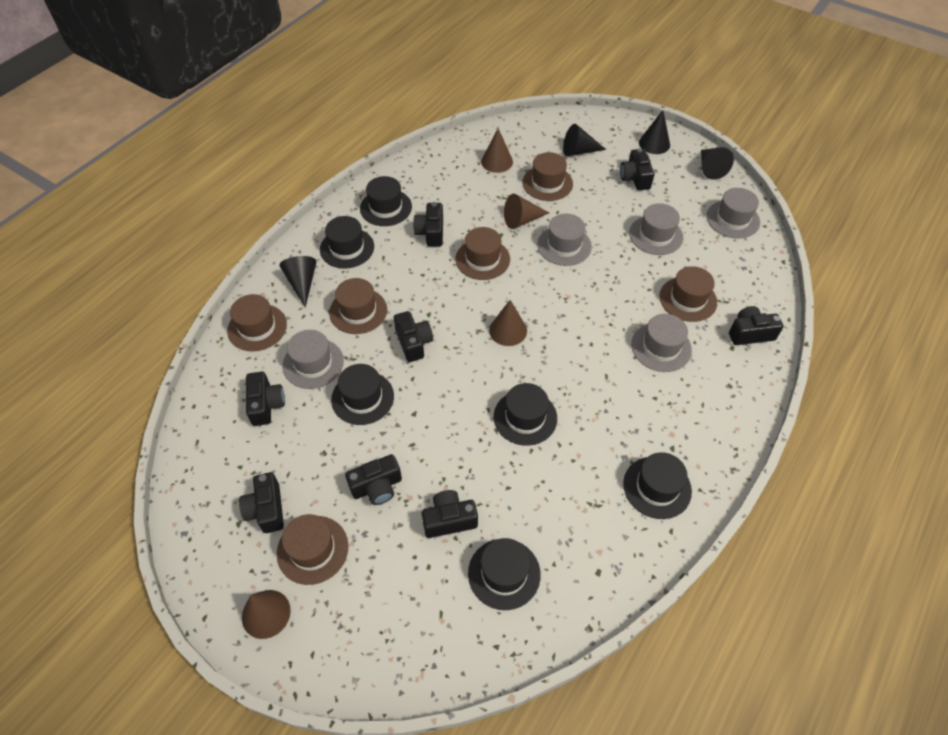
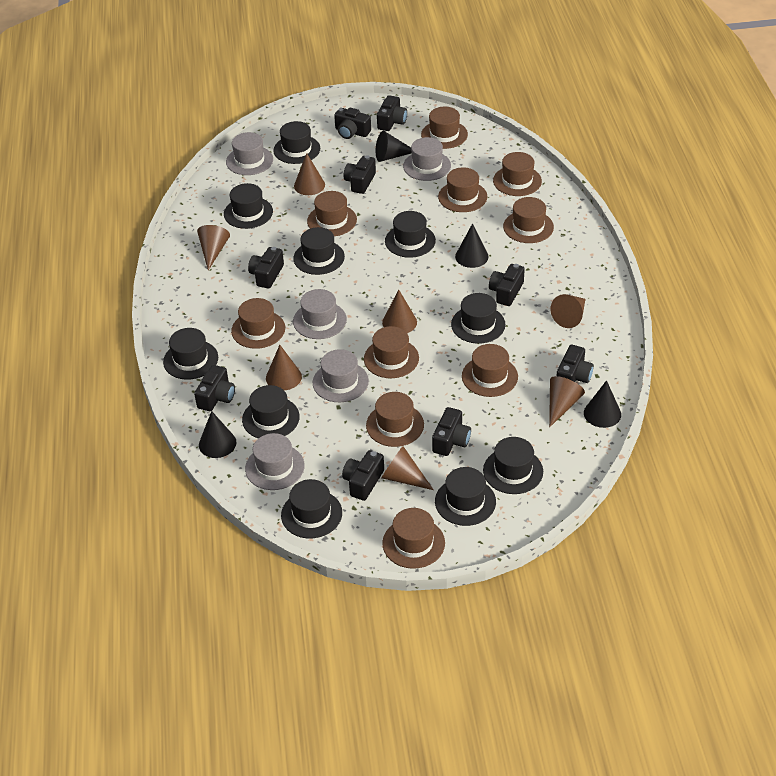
black camera: [239,472,284,533] [246,372,285,426] [345,454,402,505] [394,311,433,362] [413,202,443,246] [422,490,478,538] [620,148,654,190] [729,306,784,345] = 8 -> [194,365,235,411] [248,247,284,289] [334,108,371,139] [342,450,384,501] [344,155,376,194] [377,95,407,131] [432,407,471,456] [489,264,525,306] [557,345,594,383] = 9
black hat: [320,216,374,268] [331,364,394,425] [360,176,412,226] [468,538,541,610] [494,383,557,446] [623,452,692,519] = 6 -> [163,328,218,380] [224,183,273,229] [242,385,300,438] [273,121,320,164] [281,479,342,539] [293,227,345,275] [385,211,436,258] [435,467,496,526] [451,293,505,344] [483,437,543,494] = 10
brown cone: [242,590,291,639] [481,128,513,173] [489,300,527,346] [504,194,549,229] = 4 -> [197,225,230,270] [266,345,302,390] [294,153,325,195] [382,289,417,333] [382,446,434,490] [549,376,585,427] [551,294,585,328] = 7
brown hat: [227,294,287,351] [277,514,349,585] [329,278,387,334] [455,227,510,280] [522,152,573,201] [659,266,717,322] = 6 -> [231,298,285,349] [307,191,357,236] [364,326,419,378] [366,392,424,447] [382,508,445,569] [421,107,468,149] [438,167,487,212] [462,344,518,397] [493,152,542,196] [503,197,554,243] = 10

